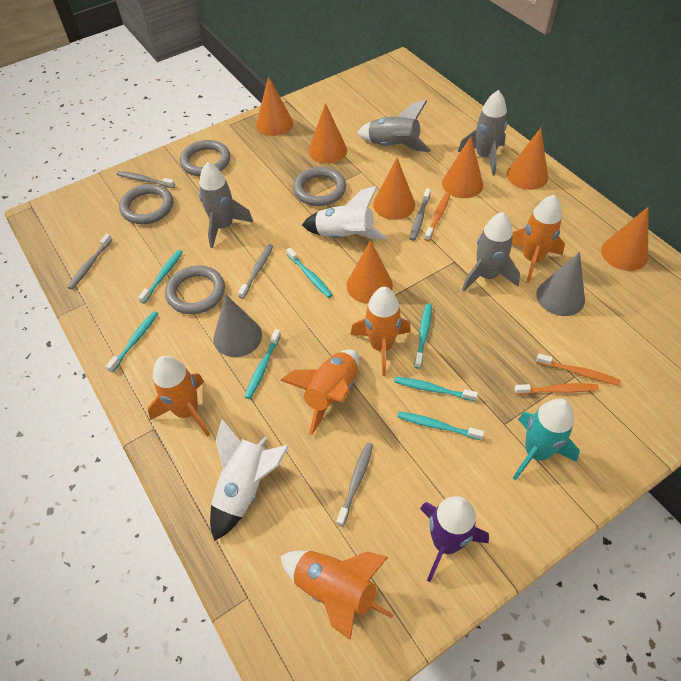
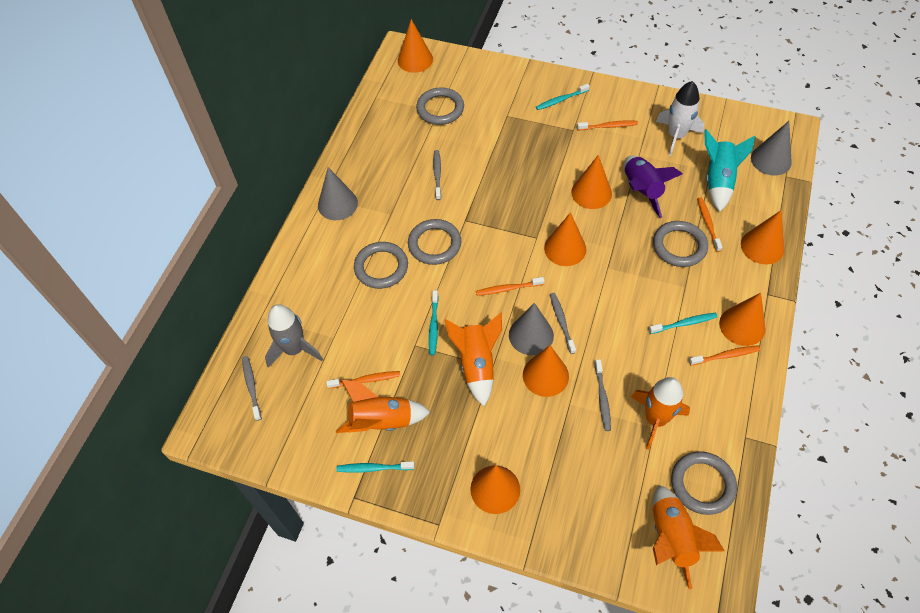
grey cone: [213,294,262,357] [536,252,585,316] = 2 -> [318,167,358,220] [509,303,554,355] [751,121,792,176] = 3
grey ring: [119,184,173,224] [165,266,225,314] [180,140,231,177] [293,167,346,206] = 4 -> [354,242,408,289] [408,219,461,265] [416,87,464,125] [653,221,708,267] [671,452,737,515] = 5
grey rocket: [199,162,254,248] [357,100,431,152] [458,90,507,175] [462,212,520,292] = 4 -> [265,304,323,368] = 1
grey toothbrush: [68,234,112,290] [117,171,175,188] [238,244,273,299] [336,443,373,526] [410,188,431,241] = 5 -> [242,356,262,421] [433,150,441,200] [550,293,576,354] [595,359,611,431] = 4
orange rocket: [148,356,210,437] [280,349,359,435] [280,551,393,640] [350,287,411,376] [512,195,565,283] = 5 -> [336,380,430,433] [444,313,502,406] [631,377,690,450] [653,485,725,589] = 4
orange toothbrush: [424,193,450,241] [514,383,599,394] [536,353,621,385] = 3 -> [326,371,400,389] [476,277,544,296] [577,120,638,130] [689,345,760,366] [697,197,722,252] = 5
turquoise toothbrush: [106,311,158,372] [138,250,183,304] [245,329,281,399] [286,248,333,298] [394,377,478,401] [397,411,484,440] [414,304,432,369] = 7 -> [337,461,414,473] [429,290,439,355] [536,84,590,110] [649,313,718,334] = 4
white rocket: [210,419,289,541] [302,186,388,240] = 2 -> [656,81,704,156] = 1

